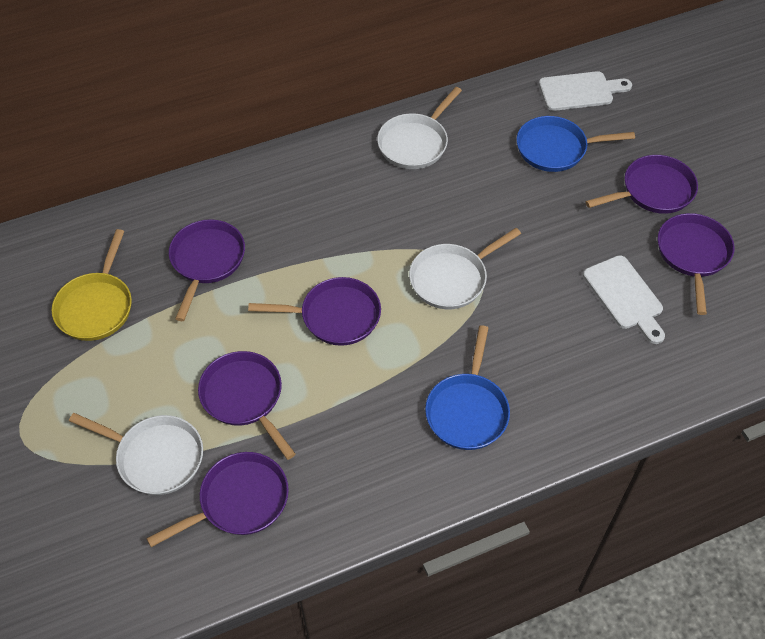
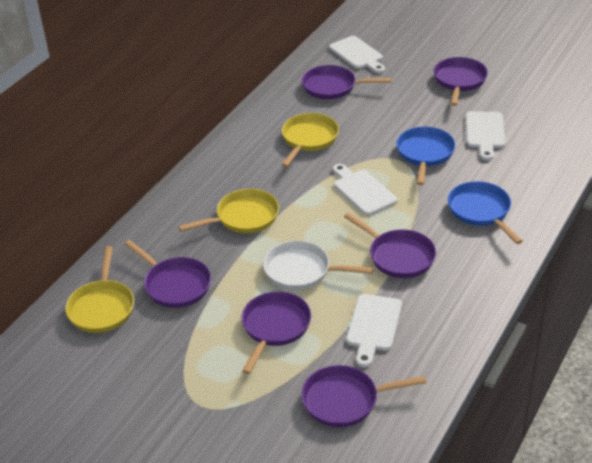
white cutting board: [539,71,632,111] [583,255,665,344] = 2 -> [329,36,385,73] [333,164,397,216] [346,294,402,367] [466,111,505,161] = 4
white pan: [69,413,203,495] [377,87,462,169] [409,228,521,309] = 3 -> [263,241,373,290] = 1
yellow pan: [52,229,132,341] = 1 -> [65,246,134,333] [178,189,279,233] [281,113,339,167] = 3

